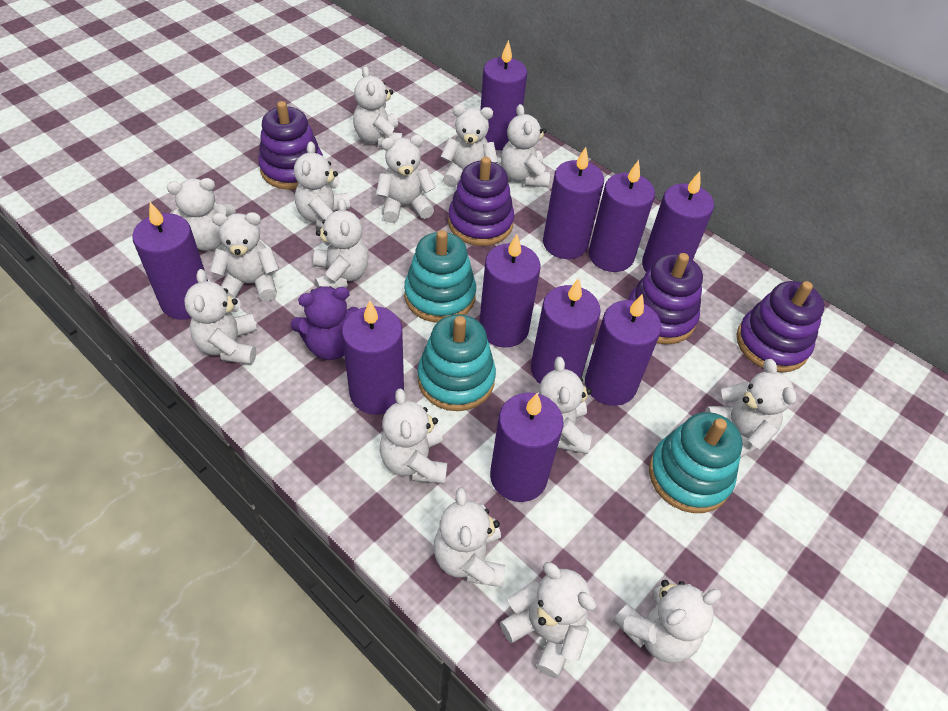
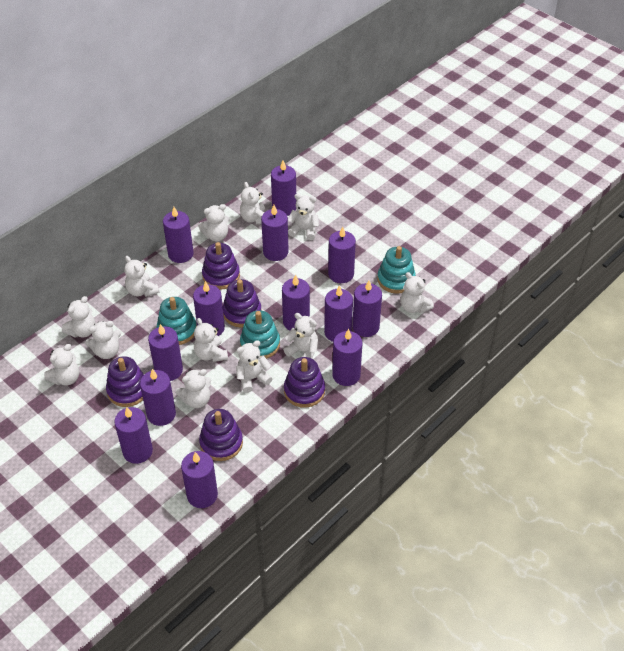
purple candle: [132,202,208,320] [342,300,404,415] [479,234,541,348] [480,40,527,150] [490,393,564,502] [531,278,601,384] [543,147,604,259] [585,294,661,406] [589,160,655,272] [642,171,714,272] = 10 -> [114,407,153,464] [140,369,176,426] [148,324,183,381] [163,207,193,263] [181,451,218,508] [193,281,225,336] [261,205,289,261] [271,160,296,216] [282,275,310,330] [324,285,353,342] [328,227,356,283] [332,329,363,386] [353,280,382,337] = 13
purple stacking toy: [258,101,323,190] [448,157,514,246] [628,253,703,344] [736,281,824,373] = 4 -> [106,356,144,407] [199,409,243,461] [202,242,240,290] [223,279,262,327] [284,357,325,408] = 5
purple teddy bear: [291,286,358,360] = 1 -> none = 0
white teddy bear: [167,178,235,251] [184,269,257,365] [210,212,279,301] [294,141,350,229] [313,198,368,289] [353,66,402,147] [376,135,436,223] [380,389,447,484] [433,487,505,587] [441,105,498,187] [500,562,596,678] [501,104,550,187] [539,357,592,454] [613,580,721,663] [705,359,797,458] = 15 -> [44,344,80,386] [62,296,95,338] [85,321,121,359] [124,256,160,297] [175,369,211,408] [194,318,228,362] [198,204,230,241] [236,340,273,393] [240,182,265,224] [284,313,318,358] [288,193,319,240] [401,272,434,313] = 12

